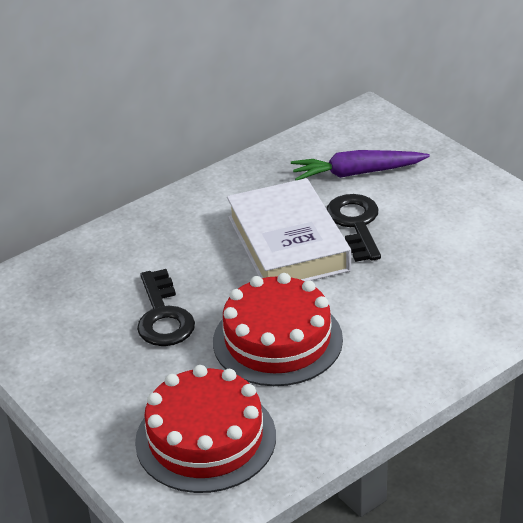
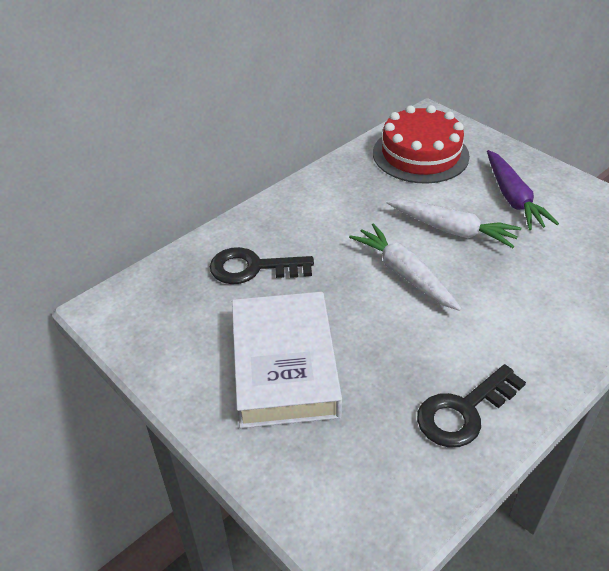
red cake: [135,365,276,493] [213,273,343,386] = 2 -> [373,105,470,184] = 1
white carrot: none = 0 -> [349,223,462,311] [386,199,521,248] = 2

